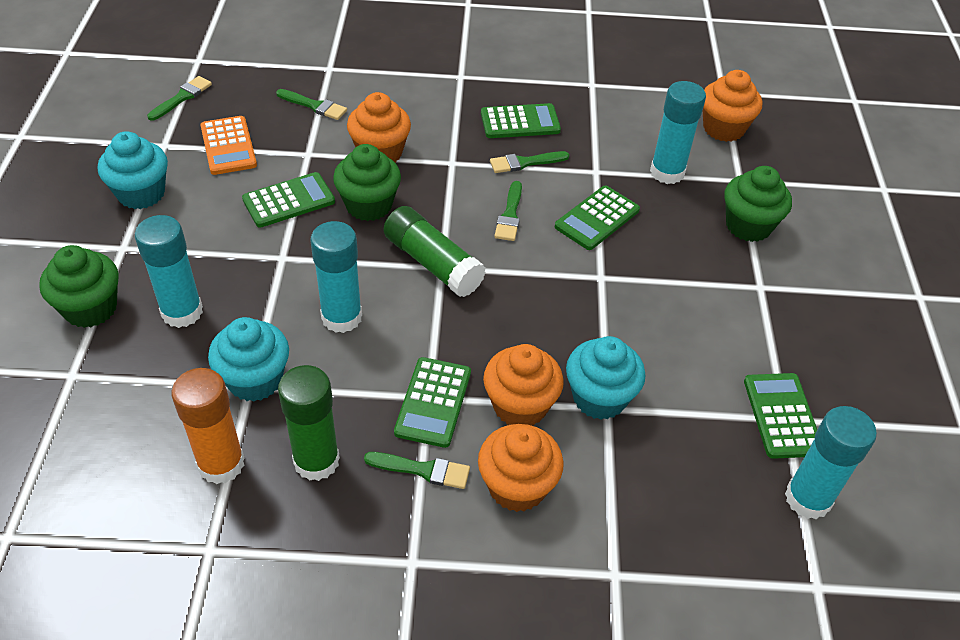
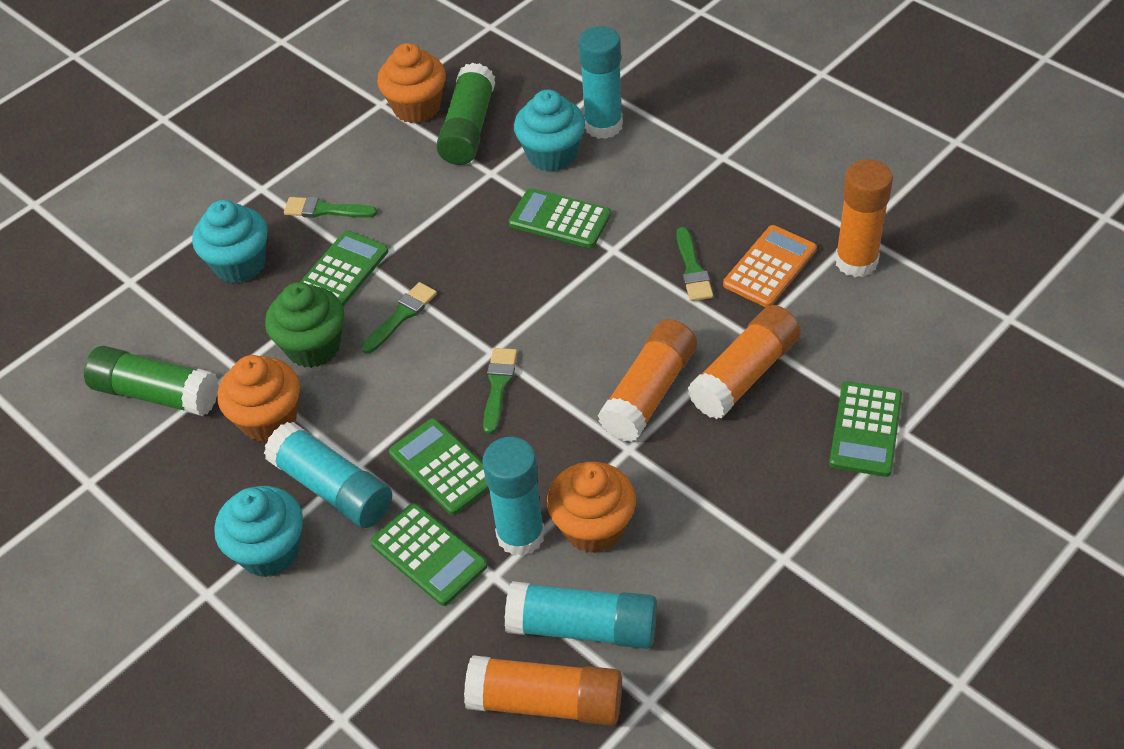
green brush: [147,76,212,121] [276,89,347,120] [364,452,470,489] [490,151,569,173] [494,181,522,241] = 5 -> [284,197,377,218] [361,282,437,354] [483,348,517,434] [676,227,713,301] = 4
green cupcake: [39,245,119,328] [333,144,401,221] [724,166,792,242] = 3 -> [265,282,344,368] = 1
orange cupcake: [347,92,411,163] [478,424,564,512] [483,344,564,426] [703,70,762,142] = 4 -> [217,355,300,442] [377,43,446,123] [547,462,636,553] = 3
orange glue stick: [172,368,244,484] = 1 -> [464,655,622,726] [598,319,697,442] [688,305,801,419] [835,159,893,277] = 4

